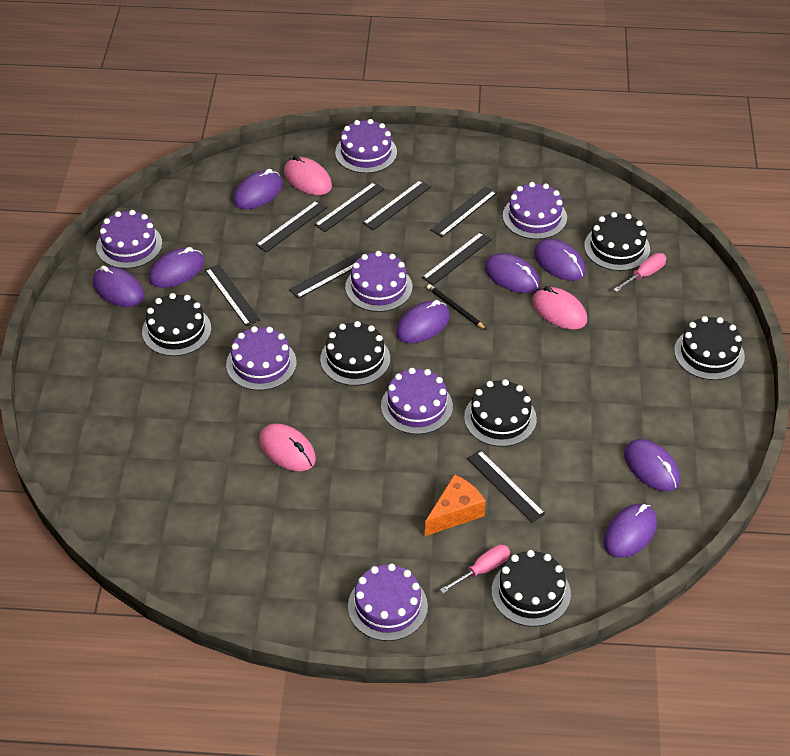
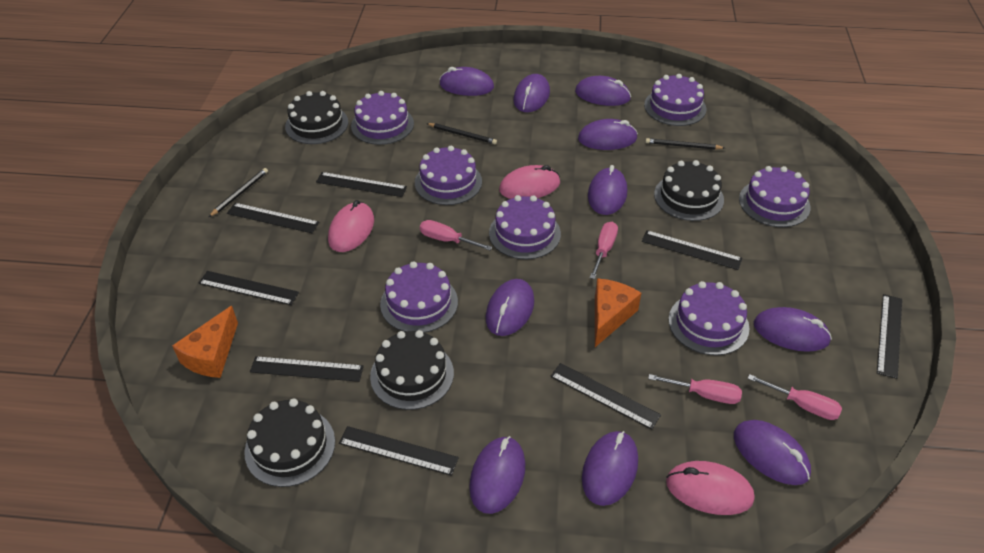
black cake: [142,293,211,356] [320,321,390,386] [464,379,537,447] [492,550,571,627] [584,212,650,271] [674,316,745,380] = 6 -> [244,398,335,487] [285,91,348,144] [370,330,454,410] [654,160,724,221] = 4
black pencil: [427,284,487,330] = 1 -> [209,168,268,217] [426,123,497,144] [645,138,725,150] = 3
orange cheese: [425,474,486,536] = 1 -> [172,306,238,378] [595,278,641,347] = 2
pink screwdriver: [440,545,510,594] [613,253,667,292] = 2 -> [420,220,492,250] [590,222,618,279] [648,374,742,404] [747,374,842,420] = 4
purple mouse: [92,266,144,307] [149,247,204,288] [233,169,283,209] [396,300,450,343] [484,253,540,293] [534,239,586,281] [603,503,657,558] [624,439,680,491] = 8 -> [439,67,494,96] [469,436,525,514] [486,279,534,336] [513,74,550,112] [575,76,631,106] [578,119,638,150] [582,431,638,506] [588,165,627,215] [734,420,811,485] [754,307,832,352] = 10

